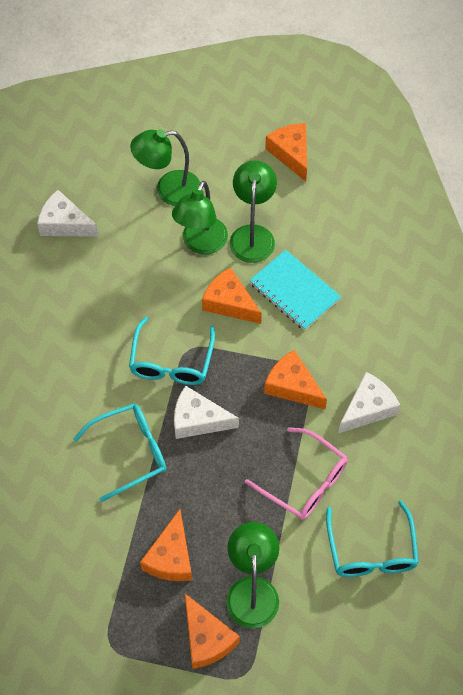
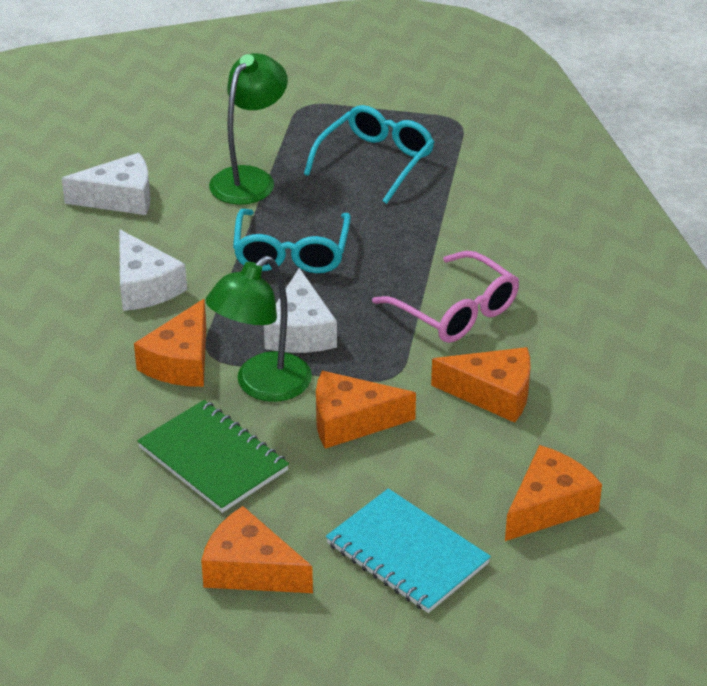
green lamp: [130,129,200,206] [172,181,228,255] [226,522,279,628] [229,160,277,263] = 4 -> [205,256,312,402] [209,53,288,205] = 2
green notebook: none = 0 -> [137,400,289,513] = 1
turquoise glasses: [73,404,166,502] [129,317,215,385] [326,500,419,577] = 3 -> [233,209,351,273] [304,105,434,204] = 2

